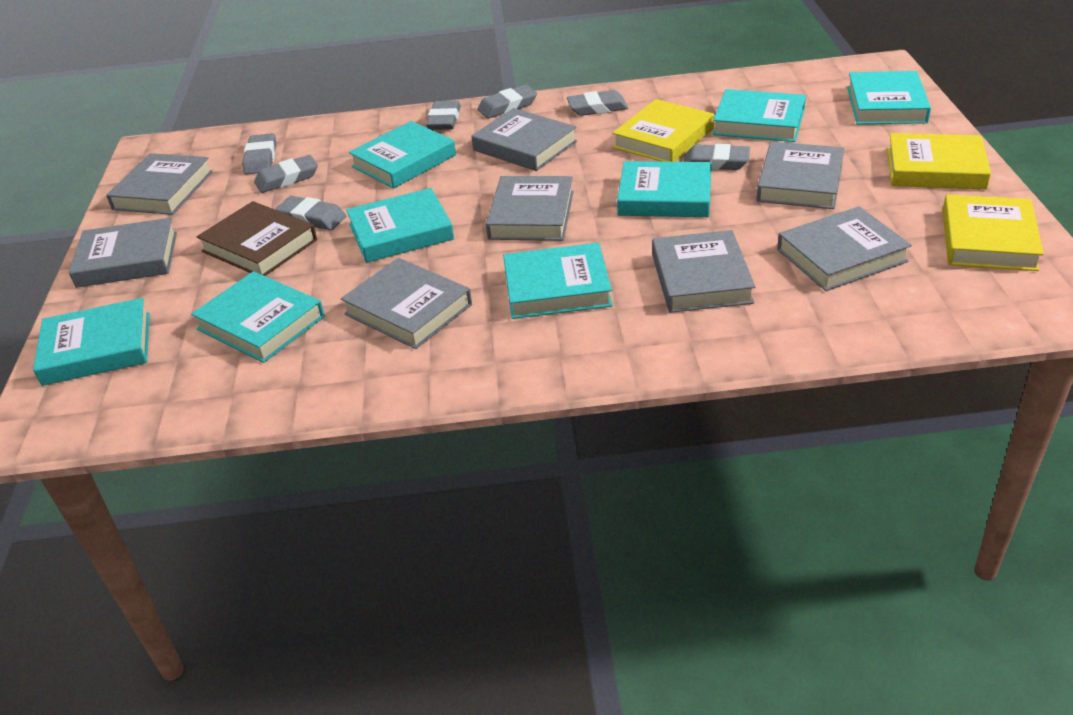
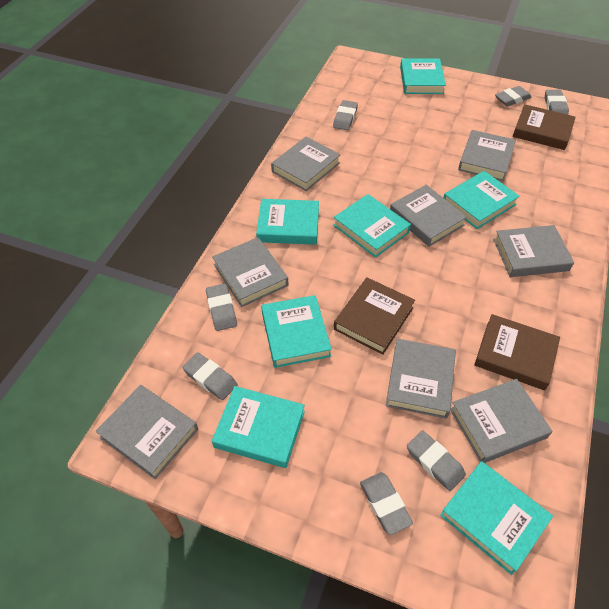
brown book: [197,201,317,276] = 1 -> [334,277,415,355] [474,314,560,390] [513,104,575,150] = 3
turquoise book: [33,298,150,386] [191,271,325,363] [346,188,454,263] [349,121,456,188] [503,243,612,319] [617,161,712,217] [713,89,806,142] [847,71,931,124] = 8 -> [212,386,305,468] [256,199,319,245] [261,295,332,368] [333,194,411,258] [400,58,446,94] [440,461,553,575] [443,171,520,229] = 7
yellow book: [612,99,714,162] [887,133,991,189] [942,194,1044,271] = 3 -> none = 0

